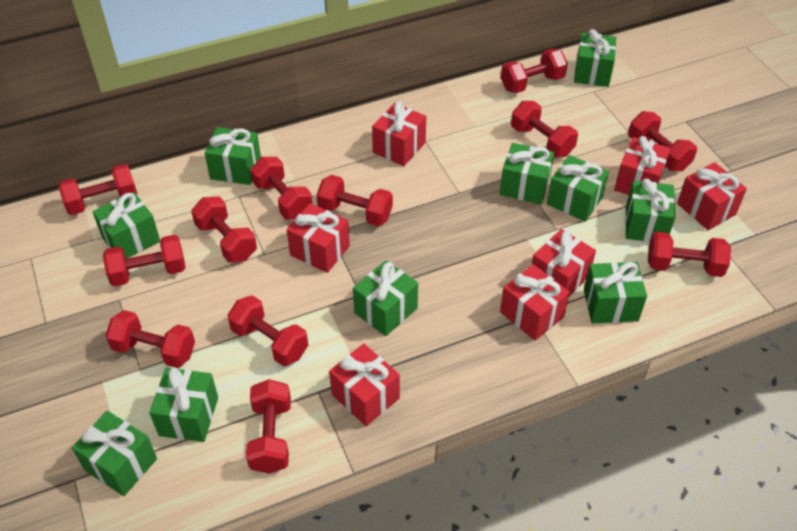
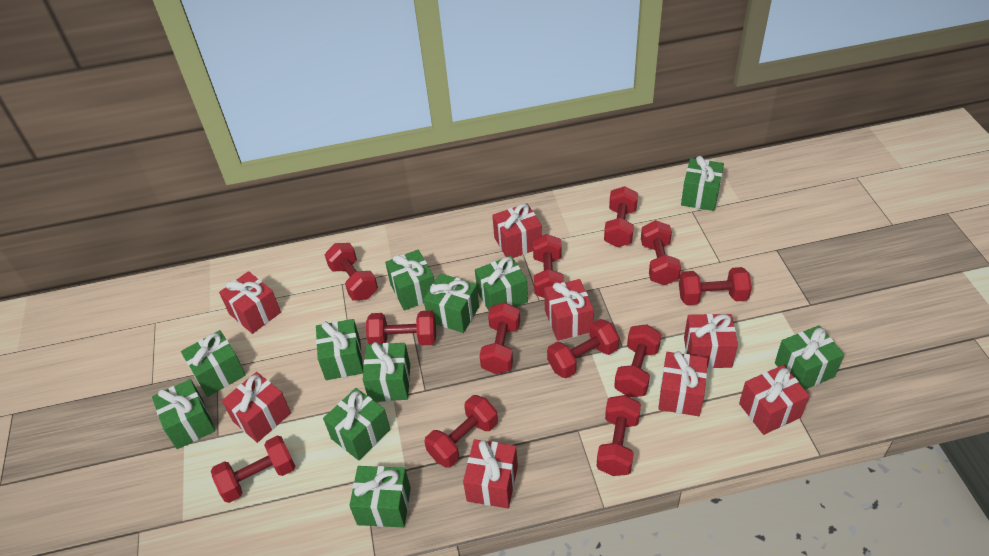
green gift: [72,411,157,496] [93,192,160,259] [149,368,218,442] [204,127,261,185] [353,260,418,336] [500,143,554,204] [547,155,609,222] [574,29,617,87] [584,262,647,324] [625,178,675,242] = 10 -> [152,379,215,449] [181,330,246,397] [316,319,363,380] [323,388,390,460] [349,466,411,528] [363,342,410,401] [385,250,434,311] [423,273,479,333] [475,256,528,311] [681,156,724,211] [775,325,844,389] = 11
red gift: [287,203,350,273] [329,344,400,426] [372,102,426,166] [500,264,570,341] [532,229,596,296] [614,136,671,195] [677,162,747,230] = 7 -> [219,271,281,334] [222,372,291,443] [463,439,518,508] [492,203,542,258] [544,279,594,341] [658,351,708,416] [684,314,738,369] [739,365,809,435] = 8

